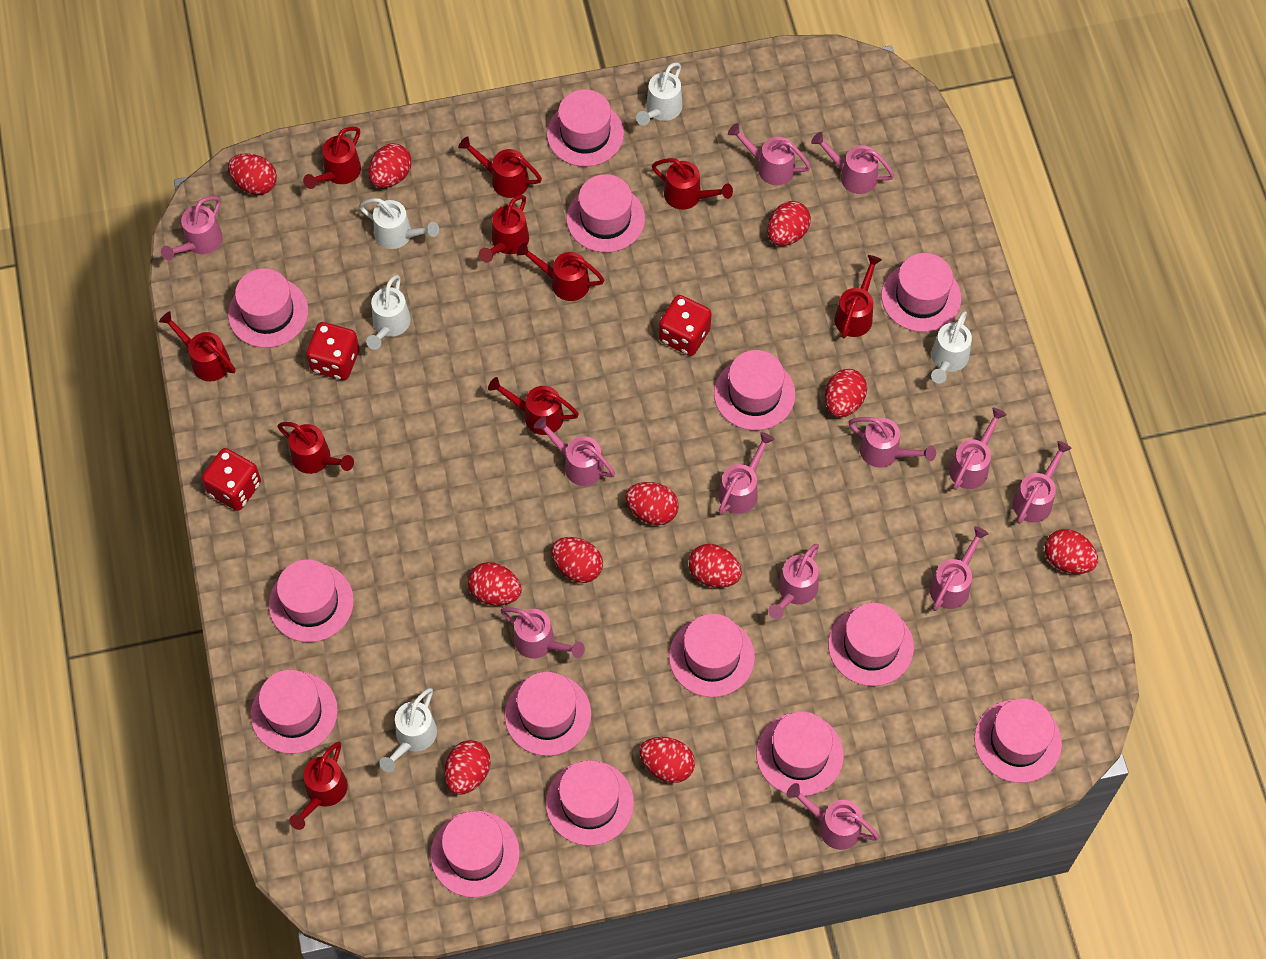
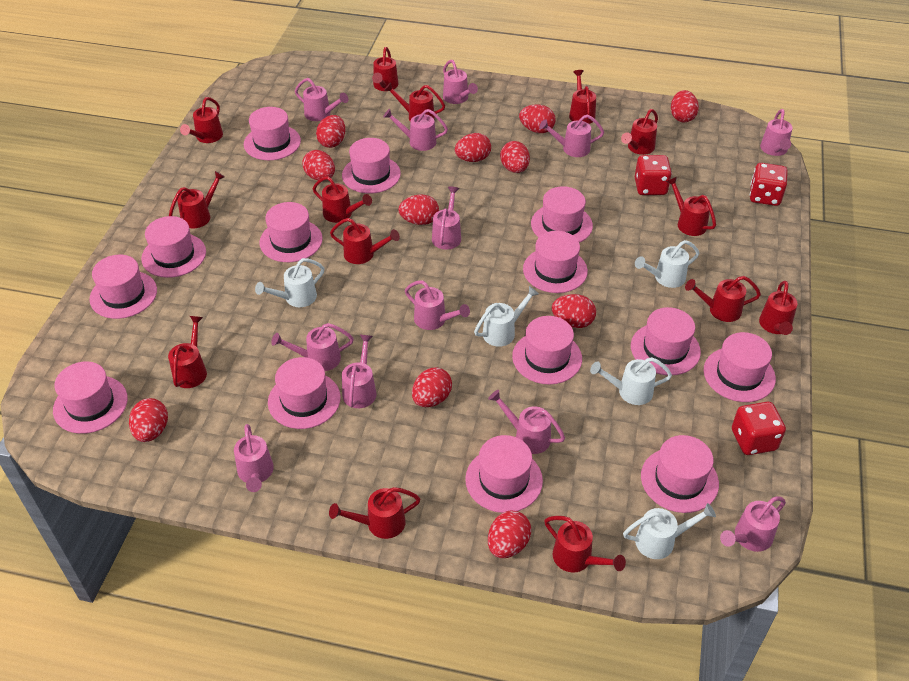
red watering can: [159,311,236,381] [277,422,354,474] [289,742,348,830] [303,127,361,189] [458,136,542,198] [479,195,529,262] [488,377,579,435] [517,242,604,301] [652,158,733,210] [834,255,882,338] = 10 -> [168,316,207,388] [169,171,225,228] [180,97,223,143] [313,176,372,223] [329,487,420,539] [330,218,400,264] [372,47,399,91] [384,82,445,121] [544,516,626,573] [569,70,596,124] [621,109,658,155] [666,177,716,236] [685,276,761,322] [759,281,798,335] = 14

